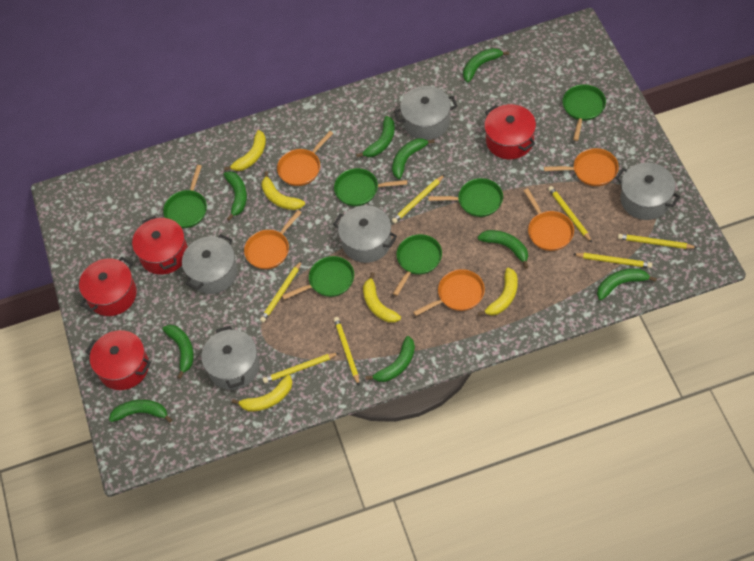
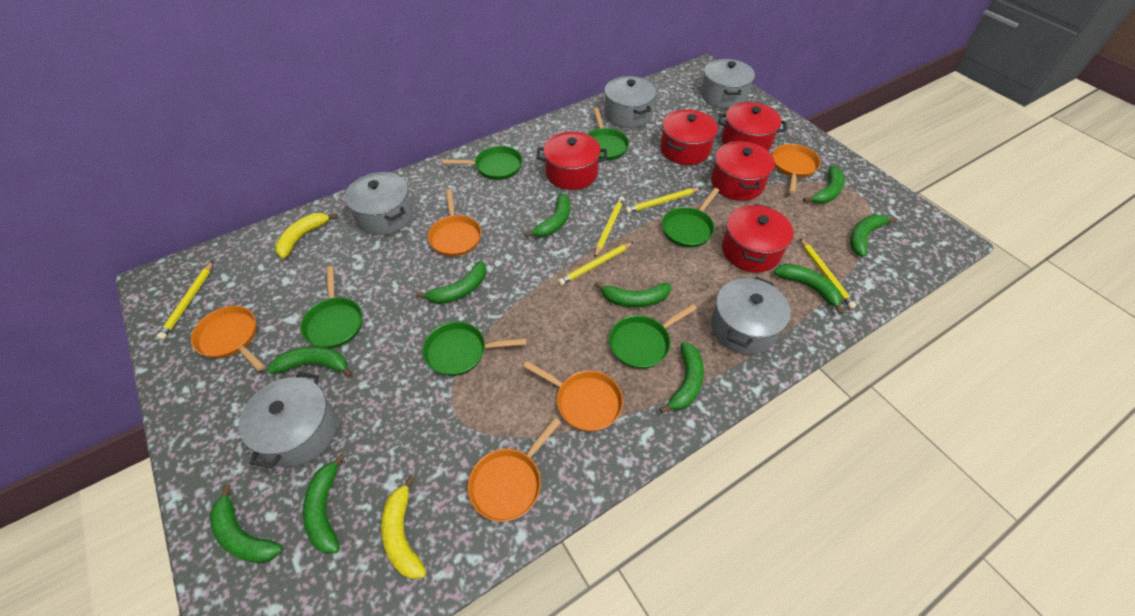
green banana: [109,399,172,423] [162,325,194,379] [224,171,247,221] [356,116,395,158] [365,336,415,382] [392,138,435,179] [463,48,509,82] [478,230,528,269] [597,268,657,300] = 9 -> [210,484,283,563] [267,346,352,378] [303,453,345,554] [416,261,486,304] [524,193,570,237] [594,282,671,307] [659,342,704,413] [774,264,843,315] [803,166,845,204] [850,214,897,257] = 10
red pot: [79,257,137,316] [86,330,151,390] [132,216,188,275] [484,104,536,159] = 4 -> [536,132,607,190] [660,109,718,165] [711,141,775,201] [719,102,787,151] [722,204,794,272] = 5
yellow banana: [224,130,266,171] [232,375,293,412] [261,171,305,210] [363,272,401,323] [478,268,518,316] = 5 -> [275,213,338,258] [381,475,426,579] = 2
yellow pencil: [260,261,302,323] [263,353,339,383] [334,317,359,385] [392,174,445,224] [548,186,592,242] [573,253,652,268] [618,234,698,249] = 7 -> [157,261,213,340] [558,242,634,285] [594,196,625,258] [625,188,701,213] [800,238,856,309] = 5

